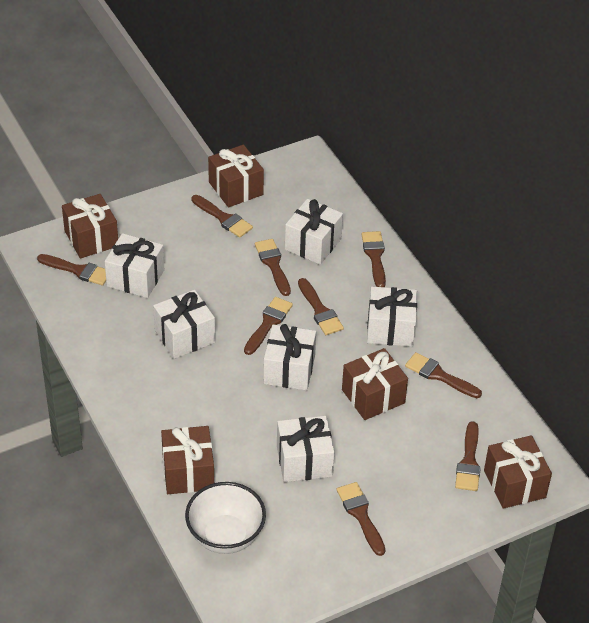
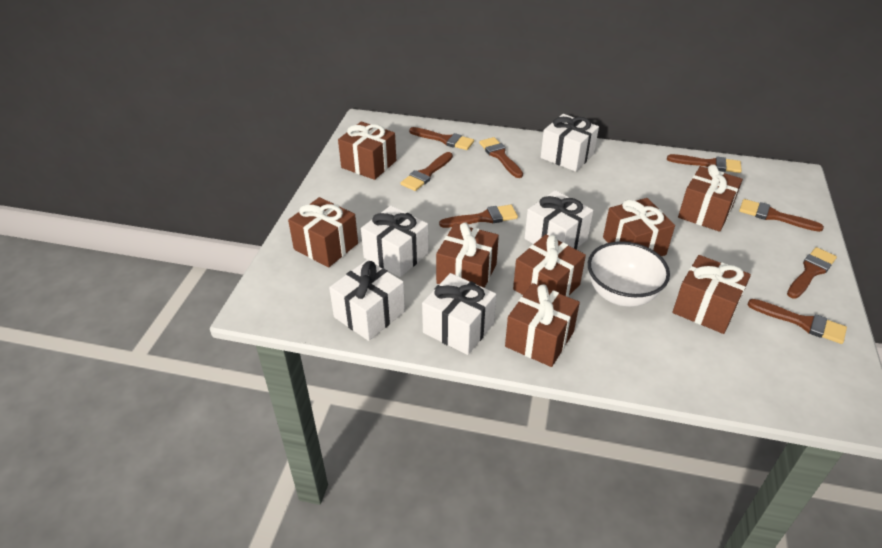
brown brush: [37,254,106,286] [192,195,253,238] [244,297,293,355] [255,239,291,296] [298,278,344,335] [336,482,385,556] [361,231,386,287] [405,352,482,398] [455,421,481,491] = 9 -> [401,152,453,191] [409,127,474,150] [439,205,518,228] [479,137,523,178] [667,154,742,173] [739,199,824,232] [747,299,847,344] [787,247,837,299] = 8
brown gift: [62,194,118,259] [161,426,214,494] [208,145,264,207] [342,348,408,420] [484,435,552,509] = 5 -> [288,197,358,268] [338,121,396,180] [436,222,499,288] [505,283,580,367] [513,234,586,297] [603,198,675,256] [672,255,751,334] [678,164,743,232] = 8
white gift: [105,233,164,298] [153,290,215,359] [263,324,316,391] [277,416,334,482] [285,199,343,265] [367,287,417,347] = 6 -> [329,260,405,341] [361,206,429,277] [422,273,496,355] [525,190,593,249] [540,114,599,172] = 5

